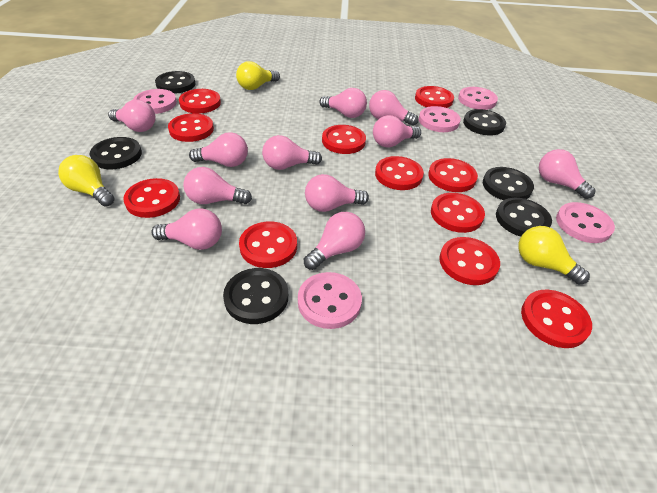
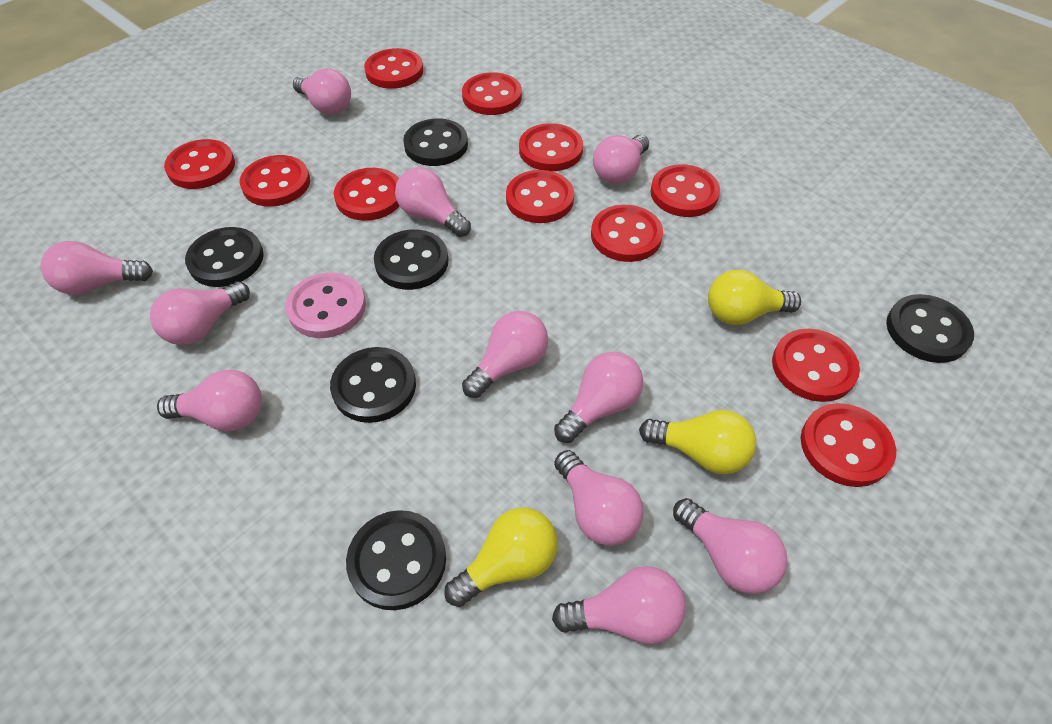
pink button: [133,89,177,114] [298,272,362,329] [419,106,461,132] [458,87,498,110] [556,202,615,243] = 5 -> [285,273,366,338] = 1

